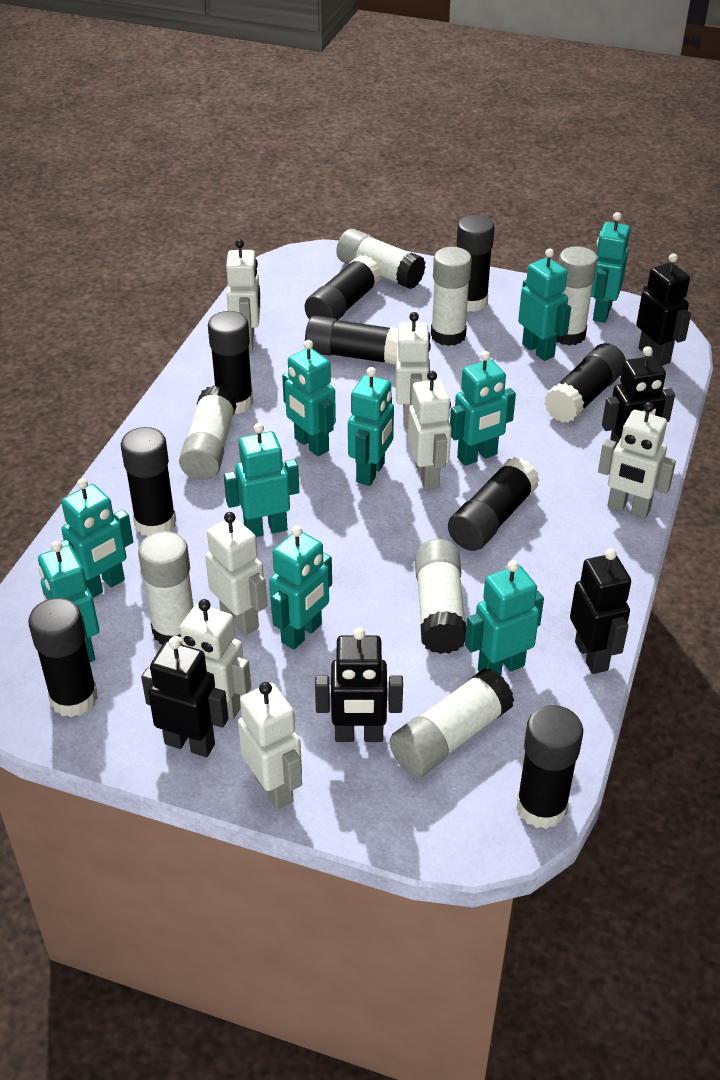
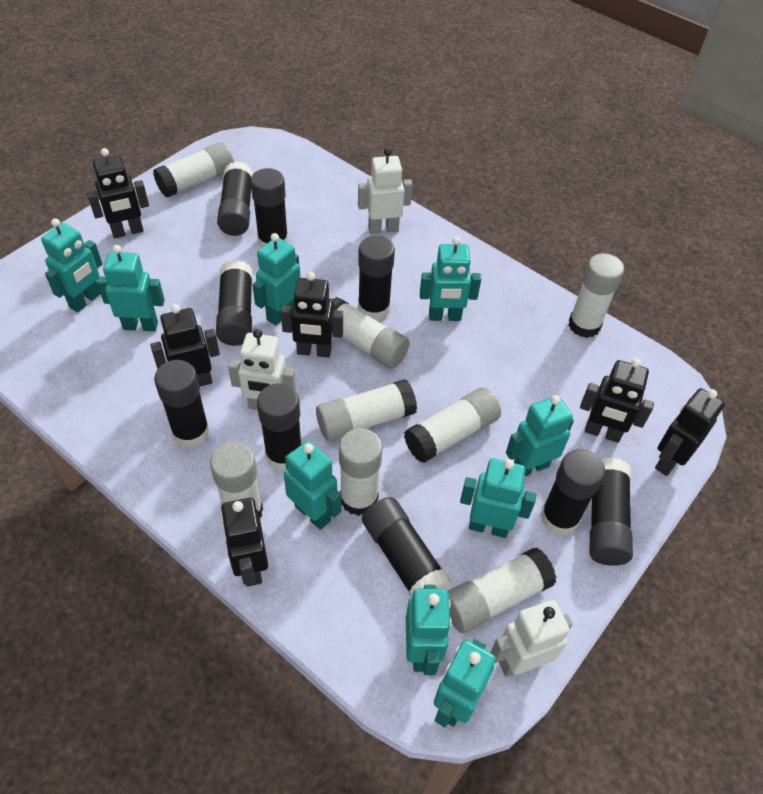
black robot: [141,637,229,757] [315,627,403,742] [570,548,631,674] [602,346,675,446] [636,253,691,366] = 5 -> [87,148,149,238] [150,304,220,387] [221,498,268,587] [281,272,343,357] [580,358,654,443] [655,388,725,476] = 6
turquoise robot: [38,541,99,662] [61,478,133,598] [224,423,299,537] [269,525,332,649] [282,340,336,456] [348,367,394,486] [450,351,516,466] [465,560,544,676] [518,249,571,361] [591,212,630,323] = 10 -> [41,218,102,312] [97,245,165,331] [252,233,301,326] [284,440,341,530] [406,585,452,675] [420,237,481,321] [434,638,496,727] [460,458,536,538] [506,395,574,477] = 9
white glue stick: [138,531,194,644] [179,386,236,480] [337,229,426,289] [389,668,514,777] [415,539,466,654] [431,247,472,346] [556,246,598,345] = 7 -> [153,142,234,198] [210,442,263,518] [316,379,417,441] [332,297,410,368] [339,428,383,516] [404,387,501,463] [448,548,556,633] [569,253,624,338] = 8
white robot: [172,599,251,720] [205,512,267,635] [226,239,260,351] [238,682,302,810] [396,312,431,428] [408,371,451,490] [598,402,676,519] = 7 -> [228,329,296,410] [358,148,413,234] [490,600,573,677] = 3

